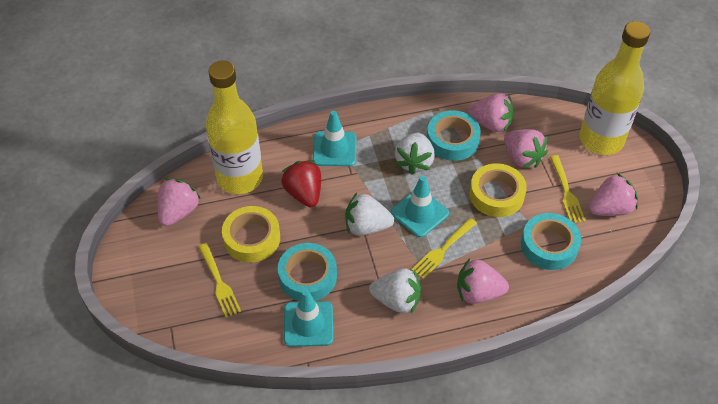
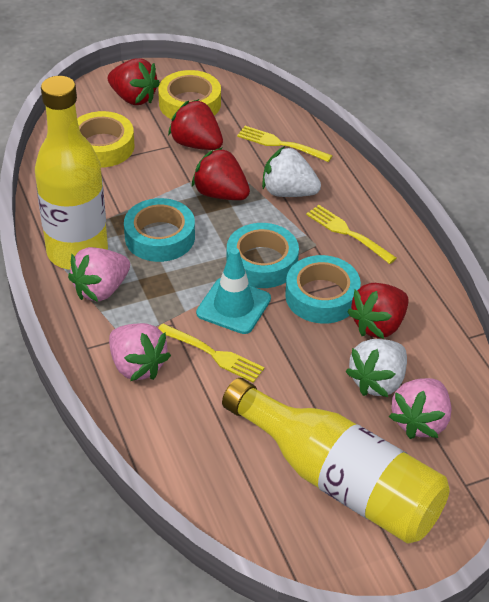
pink strawberry: [157,178,201,226] [457,258,509,304] [468,93,514,132] [504,129,548,169] [589,173,638,216] = 5 -> [68,247,130,302] [109,323,171,381] [389,378,451,439] = 3
red strawberry: [281,160,321,207] = 1 -> [108,58,160,105] [168,99,223,150] [192,147,250,200] [347,283,409,339] = 4
turquoise traffic cone: [284,289,333,347] [313,111,356,166] [391,176,449,237] = 3 -> [196,248,271,334] = 1
white strawberry: [345,193,394,236] [369,268,421,314] [395,133,435,175] = 3 -> [262,146,321,197] [345,339,407,397] = 2

